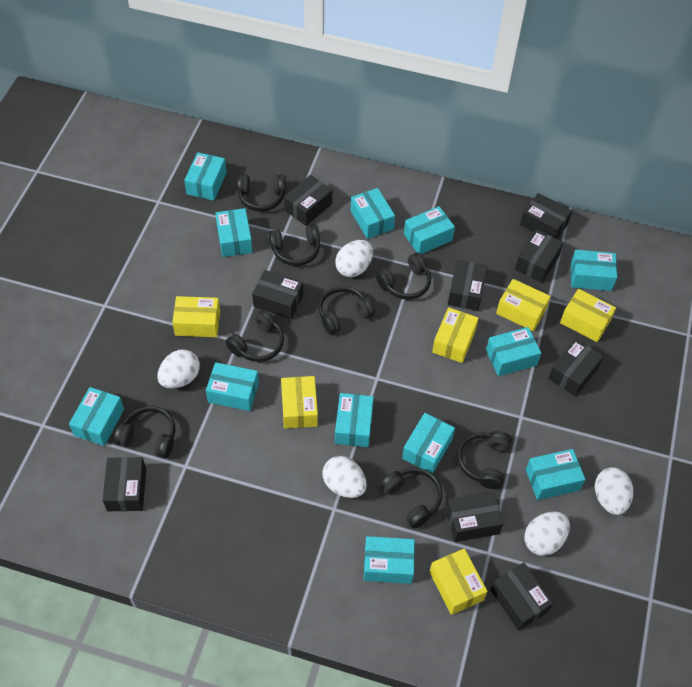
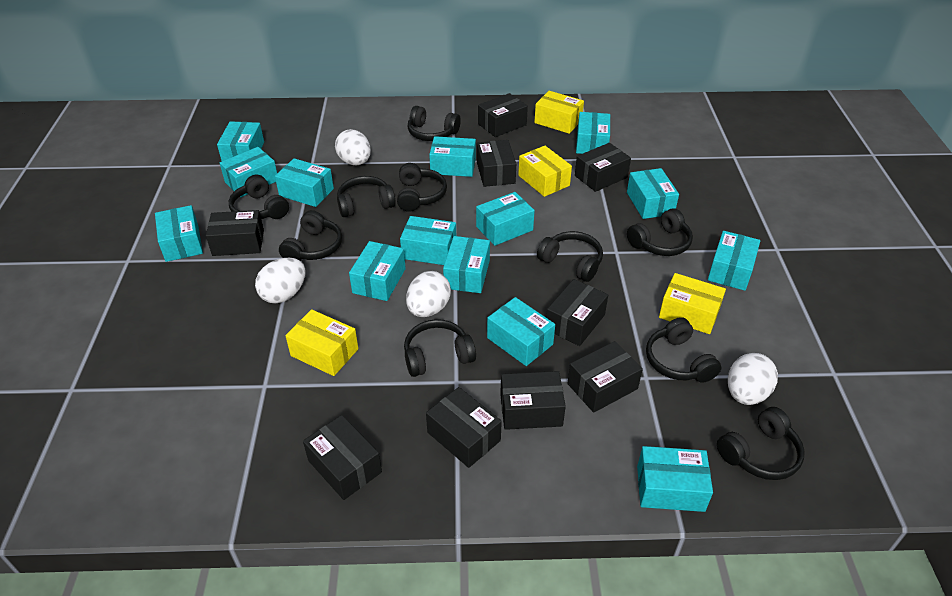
black headphones: [114,406,175,458] [226,310,284,362] [237,174,286,211] [269,224,320,266] [318,286,375,334] [376,252,431,300] [380,468,442,528] [457,431,512,489] = 8 -> [229,175,289,219] [279,210,342,260] [337,176,396,217] [397,163,447,212] [404,319,476,377] [408,106,461,141] [537,231,603,282] [627,208,693,256] [646,317,721,383] [717,407,805,480] = 10
turquoise box: [69,387,124,446] [184,152,227,201] [206,362,259,411] [215,208,253,257] [335,393,374,447] [351,188,395,239] [364,536,415,584] [402,413,455,474] [404,206,455,254] [486,327,541,376] [526,449,585,500] [571,250,617,291] = 12 -> [155,205,203,262] [217,121,264,161] [220,147,277,197] [275,158,334,207] [349,241,406,301] [400,216,456,265] [429,136,476,177] [443,236,490,293] [476,192,535,246] [487,297,555,366] [576,112,610,154] [627,168,679,219] [637,446,713,512] [708,231,760,291] = 14
white egg: [157,349,200,389] [323,456,367,498] [335,240,373,277] [524,511,570,556] [595,467,633,515] = 5 -> [255,258,306,304] [335,129,371,166] [406,271,451,317] [728,353,778,405] = 4
yellow box: [172,296,220,337] [281,376,318,429] [429,548,488,615] [432,307,479,363] [496,279,551,331] [560,289,616,342] = 6 -> [285,309,358,376] [518,146,572,197] [534,91,584,134] [659,273,726,334] = 4

